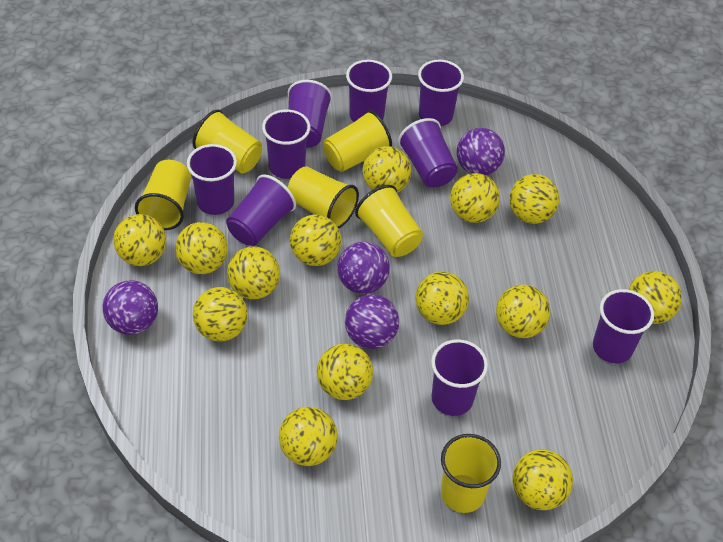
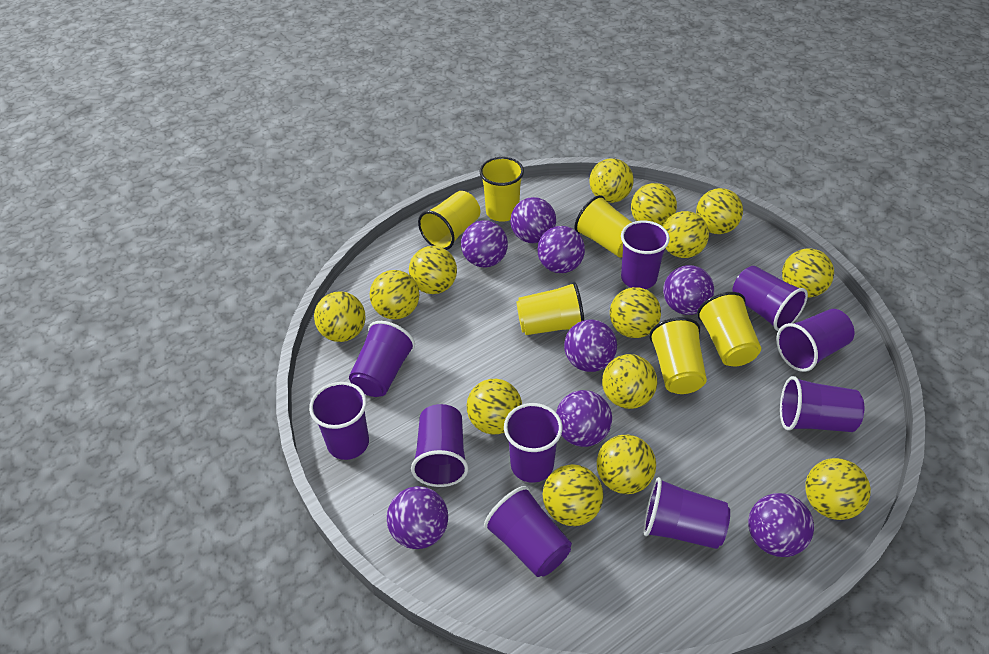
purple ball: [102,280,158,335] [337,242,390,294] [345,294,399,349] [457,128,505,175] = 4 -> [387,486,448,549] [461,220,508,267] [510,197,556,243] [537,226,585,273] [556,390,612,447] [564,320,617,372] [663,265,714,315] [748,493,814,557] = 8
purple cup: [187,144,237,215] [226,174,296,246] [262,109,310,179] [288,80,332,148] [346,60,392,122] [398,118,458,187] [418,60,464,126] [431,339,488,416] [593,289,654,363] = 9 -> [309,382,369,460] [349,321,415,397] [411,404,468,487] [484,486,572,577] [504,403,562,483] [621,220,670,289] [643,477,730,549] [733,266,808,331] [776,309,854,372] [780,376,864,432] = 10

